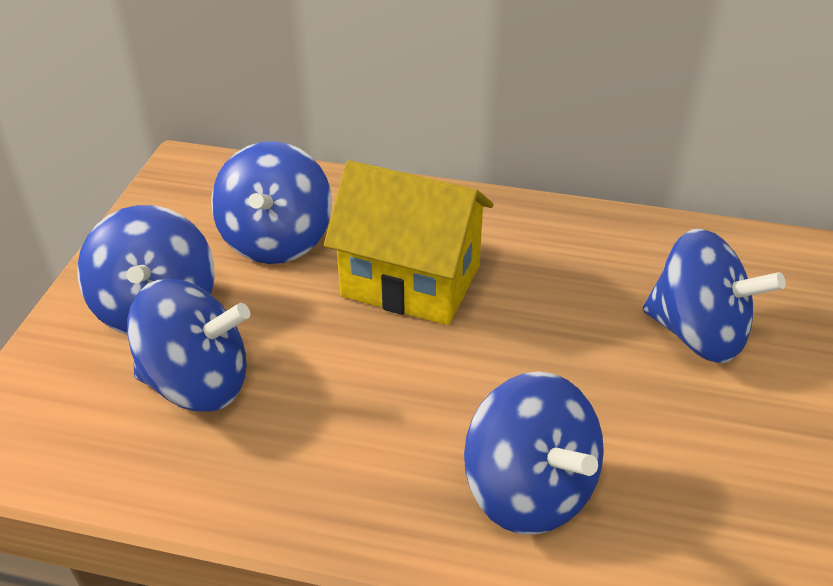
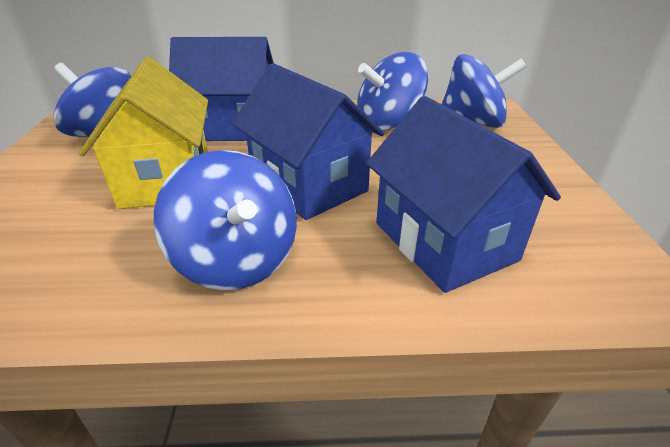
blue house: none = 0 -> [169,37,274,141] [232,63,384,220] [366,96,561,293] = 3
blue spinning top: [77,205,214,335] [127,279,250,412] [211,141,332,264] [464,371,604,535] [643,229,785,363] = 5 -> [54,63,131,137] [154,150,297,290] [357,52,428,131] [442,54,526,128] = 4

